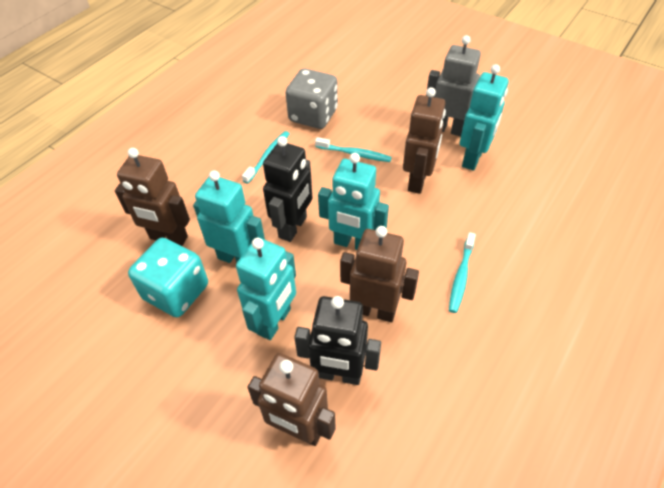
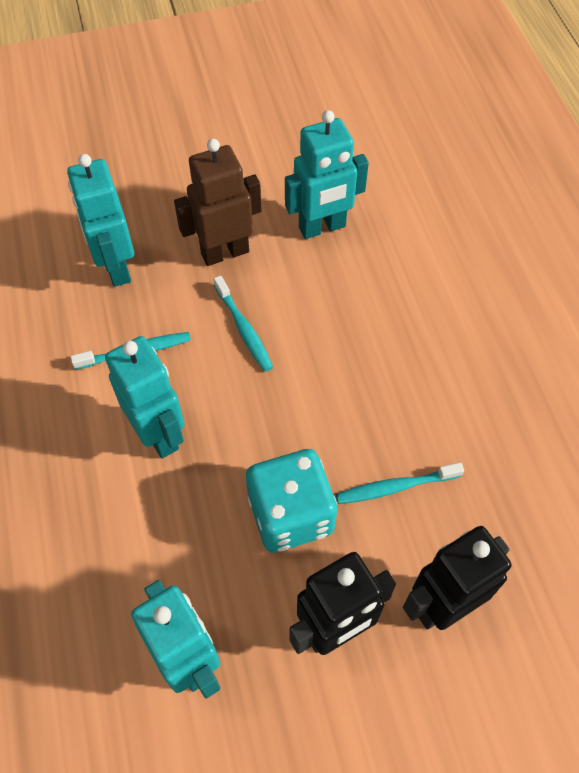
brown robot: [115,148,190,246] [247,353,336,446] [340,226,419,322] [403,87,446,194] = 4 -> [174,139,262,266] = 1
grey dice: [286,69,338,129] = 1 -> none = 0
grey robot: [426,35,481,136] = 1 -> none = 0

